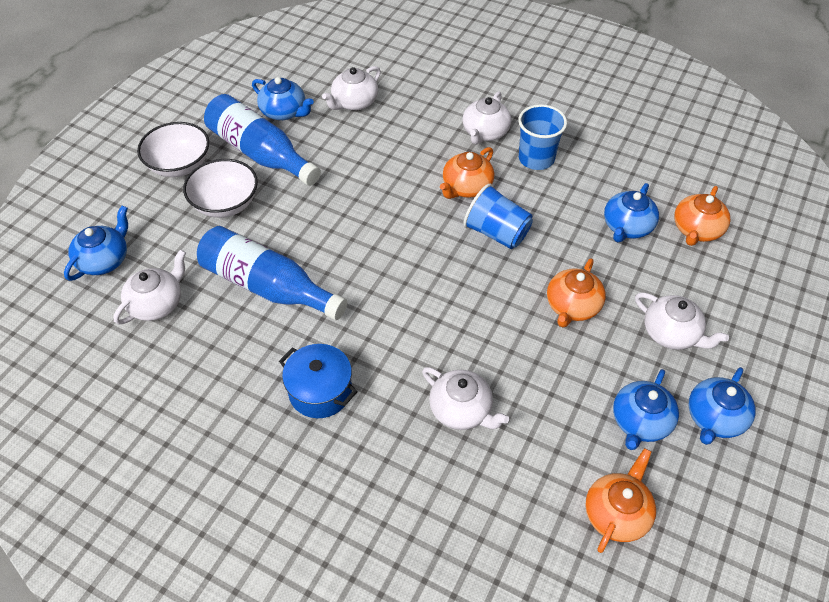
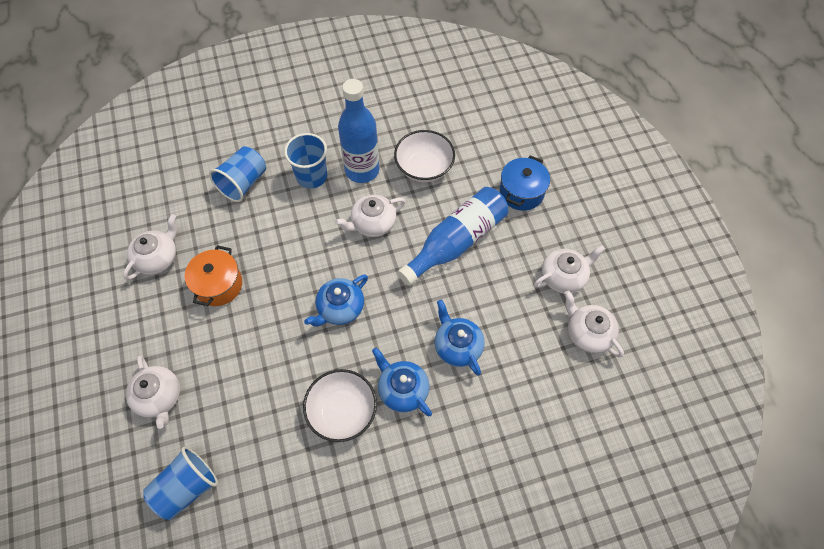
blue cup: [463,184,533,249] [518,104,567,170] = 2 -> [143,447,218,520] [209,146,266,202] [284,133,327,189] = 3
blue teapot: [64,206,128,281] [252,77,314,120] [604,183,659,242] [613,369,679,450] [689,367,755,445] = 5 -> [304,274,368,327] [372,347,432,416] [434,300,485,375] = 3
orange pot: none = 0 -> [185,245,242,306] = 1
orange teapot: [440,147,494,199] [547,258,606,327] [585,448,656,553] [674,186,730,246] = 4 -> none = 0

